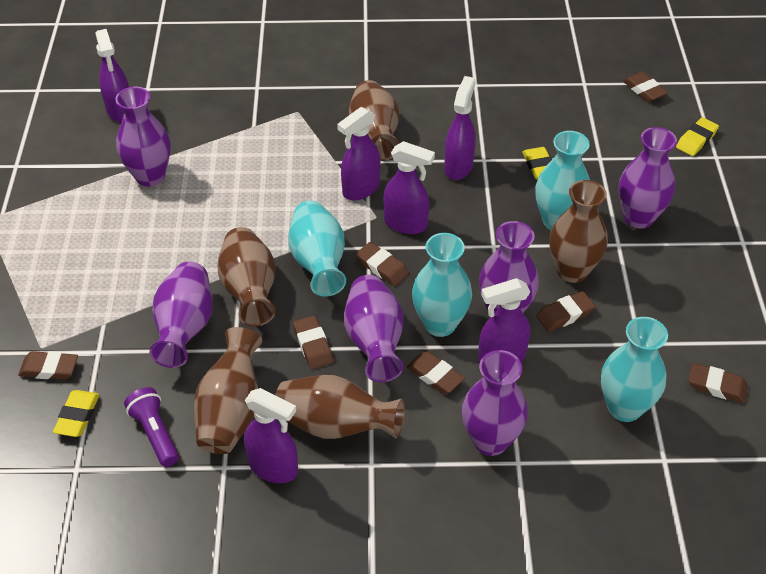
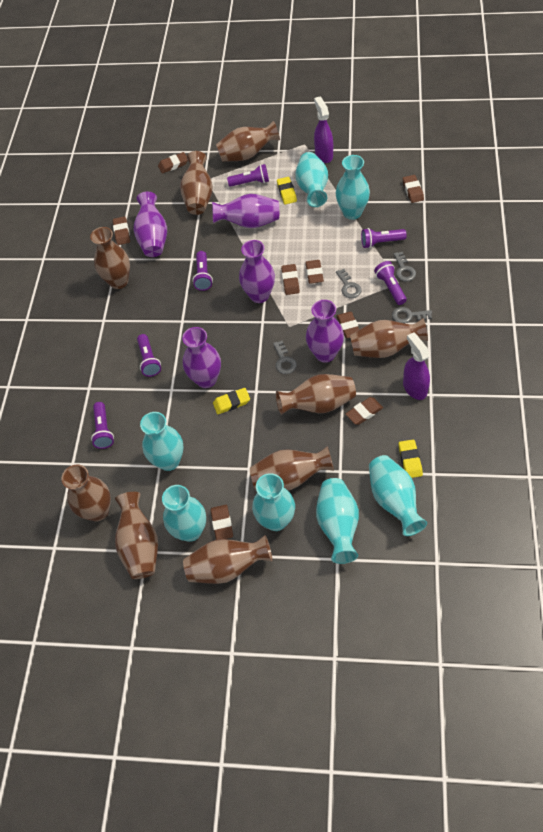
brown eraser: [18,351,78,380] [293,316,333,369] [356,242,409,286] [406,351,465,394] [536,291,595,332] [623,72,668,102] [689,363,748,403] = 7 -> [113,216,130,245] [158,152,188,173] [211,505,233,540] [281,264,300,295] [305,260,324,284] [337,312,359,338] [346,397,383,425] [403,175,424,203] = 8
brown vase: [194,327,262,454] [218,227,276,327] [275,375,405,439] [349,80,399,161] [549,180,608,283] = 5 -> [62,464,111,521] [90,227,130,289] [115,492,158,579] [180,151,213,215] [183,535,272,584] [216,121,280,162] [250,446,334,490] [276,374,356,415] [350,318,428,358] = 9
grey key: none = 0 -> [273,341,297,374] [336,269,362,298] [392,307,432,323] [394,252,416,282] = 4
purple flashlight: [124,387,179,467] = 1 -> [91,402,114,449] [137,334,161,377] [192,251,213,291] [227,164,269,187] [361,228,407,248] [374,261,407,305] = 6
purple spray bottle: [96,29,129,122] [244,388,298,483] [337,107,380,200] [383,141,435,234] [444,76,476,180] [478,278,530,364] = 6 -> [314,97,333,163] [403,332,430,400] = 2
purple vase: [115,86,171,187] [149,261,213,368] [344,275,404,382] [462,350,528,456] [479,221,539,313] [619,127,677,229] = 6 -> [133,192,167,257] [182,327,221,388] [212,194,279,228] [239,240,275,303] [306,300,344,363] = 5
turquoise vase: [288,200,346,297] [412,233,472,337] [535,131,590,230] [601,317,668,422] = 4 -> [140,412,183,471] [162,485,206,542] [252,473,295,531] [296,152,328,207] [316,478,359,564] [336,155,370,220] [369,455,427,536] = 7

